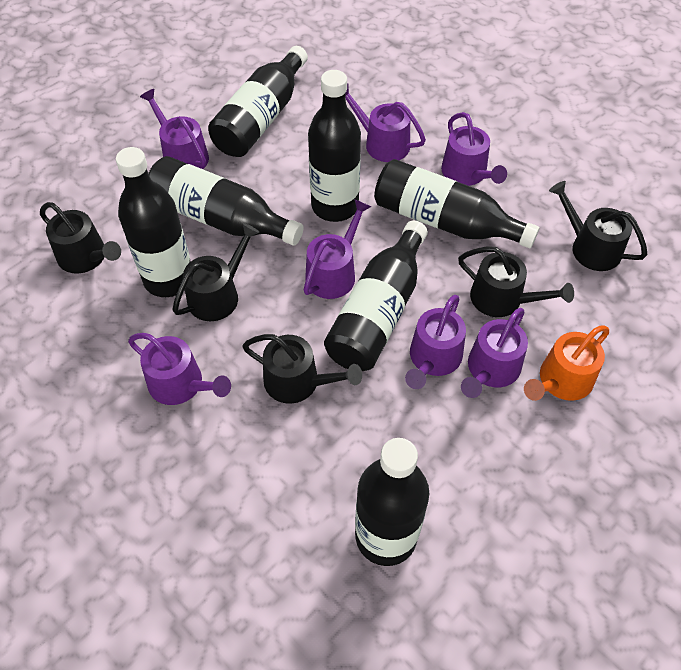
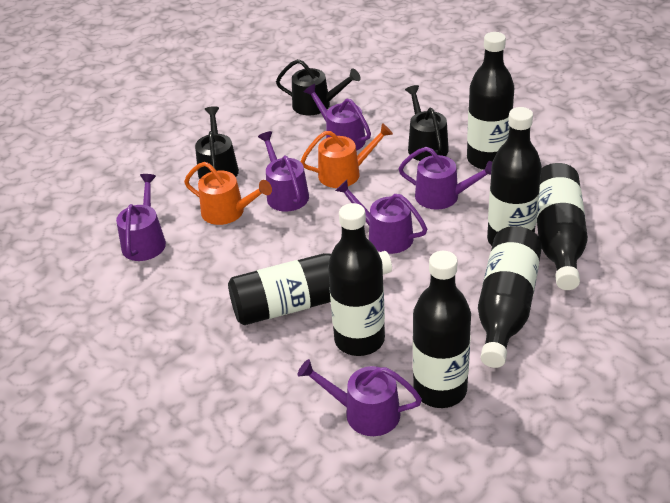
black watering can: [40,202,121,274] [172,223,260,321] [242,334,362,404] [458,246,574,317] [549,181,647,271] = 5 -> [195,106,239,179] [276,59,361,115] [405,85,449,161] = 3
orange watering can: [524,326,609,401] = 1 -> [184,162,272,225] [300,123,393,188] = 2
purple watering can: [128,333,231,405] [140,89,209,169] [303,200,371,299] [345,83,426,162] [405,295,466,389] [441,112,507,186] [461,308,528,398] = 7 -> [116,174,166,261] [258,131,309,212] [298,359,422,436] [303,84,371,151] [335,180,427,254] [398,147,492,210] = 6

